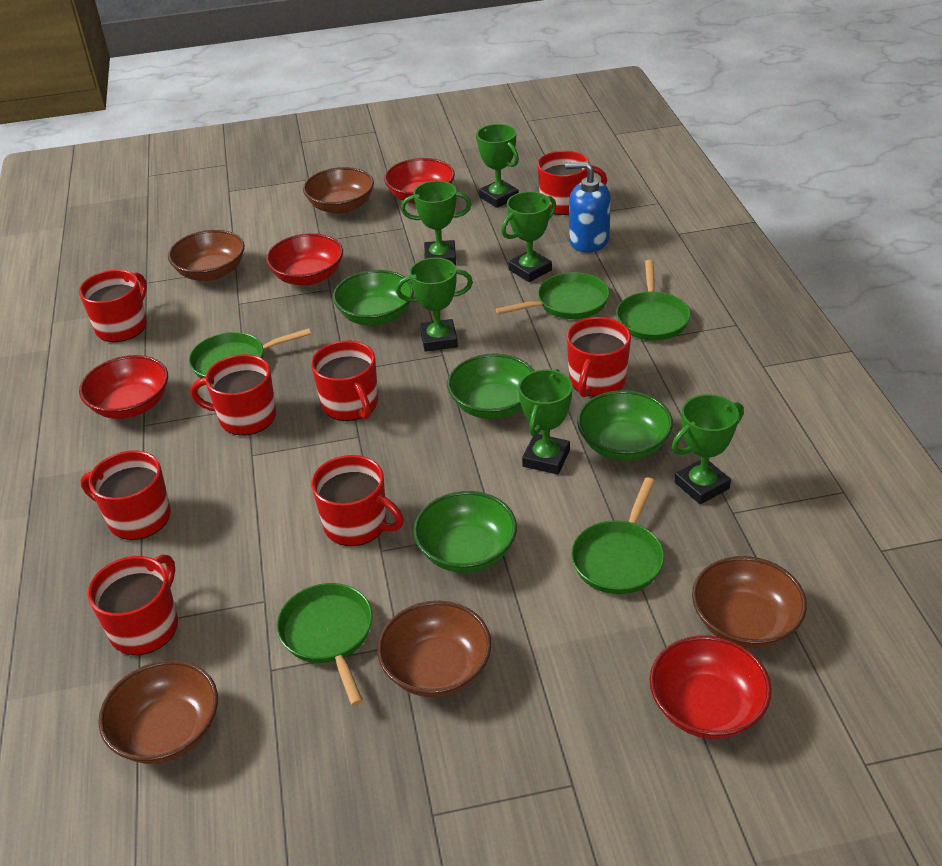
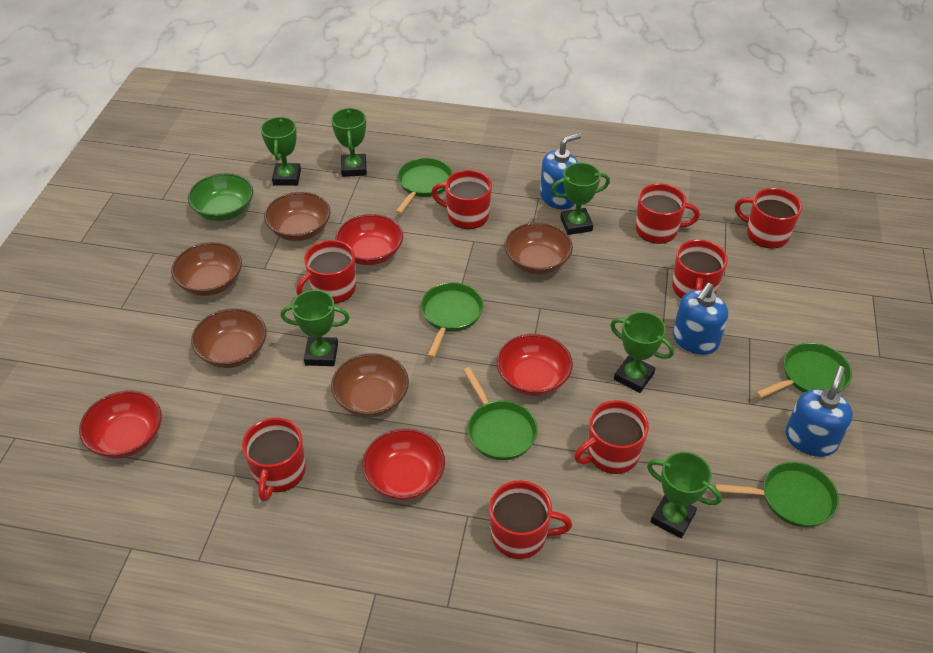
blue soap dispenser: [565,161,611,253] = 1 -> [540,133,581,210] [673,283,728,355] [785,366,853,457] = 3
green bowl: [333,270,414,326] [413,491,517,573] [447,353,534,419] [577,390,673,461] = 4 -> [188,173,253,221] = 1

